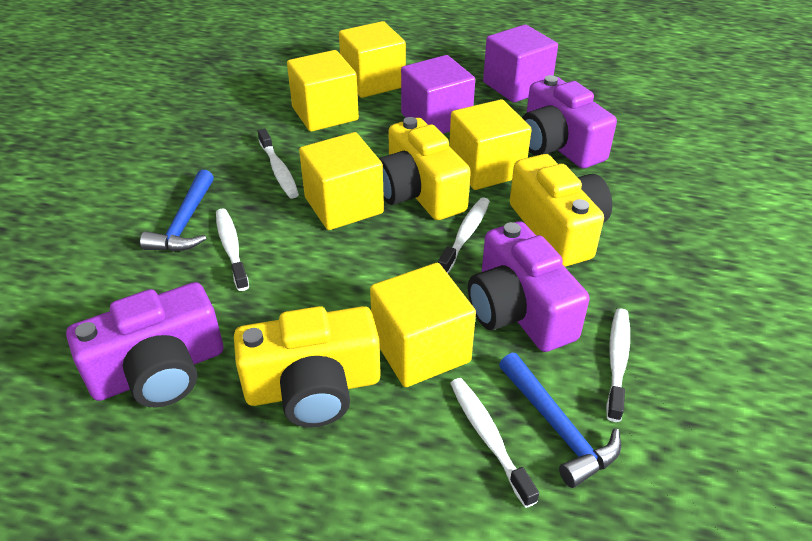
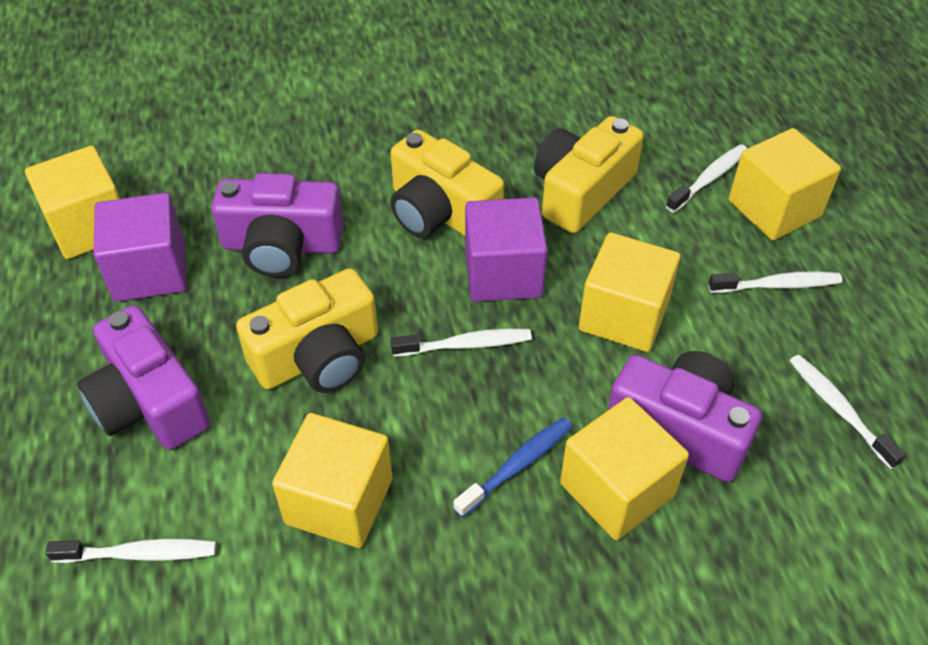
blue hammer: [140,170,214,252] [499,353,621,488] = 2 -> none = 0
blue toothbrush: none = 0 -> [453,417,572,518] = 1

